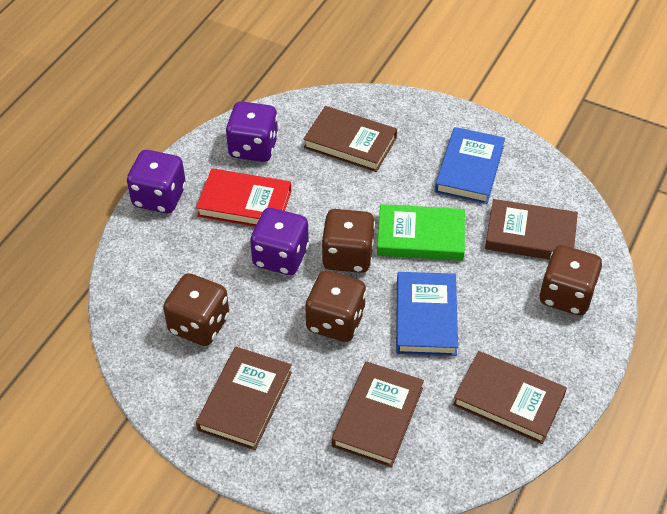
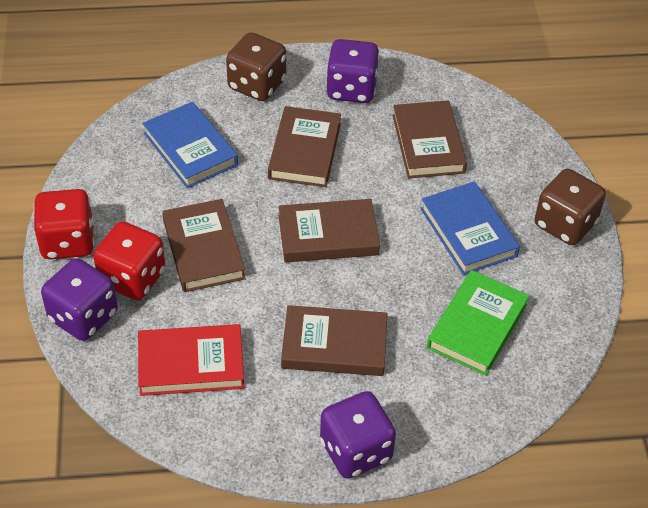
brown dice: [163,273,229,346] [305,271,366,342] [321,209,375,273] [539,245,602,316] = 4 -> [226,32,286,101] [535,169,606,245] = 2
red dice: none = 0 -> [34,189,95,259] [93,221,166,300] = 2

